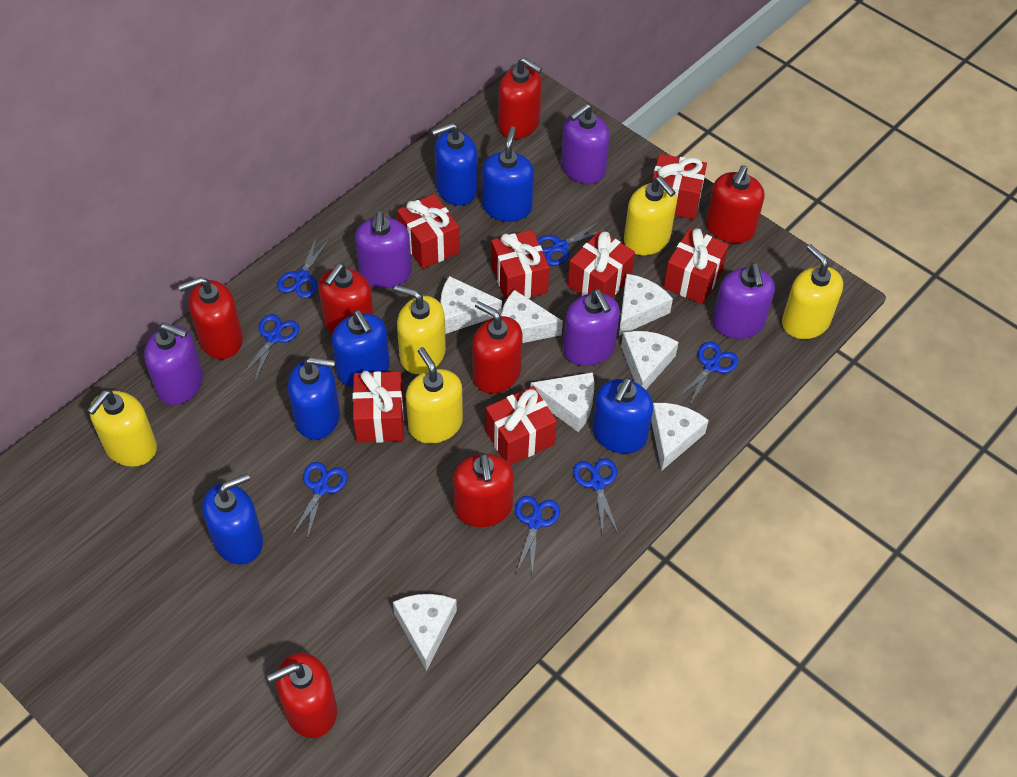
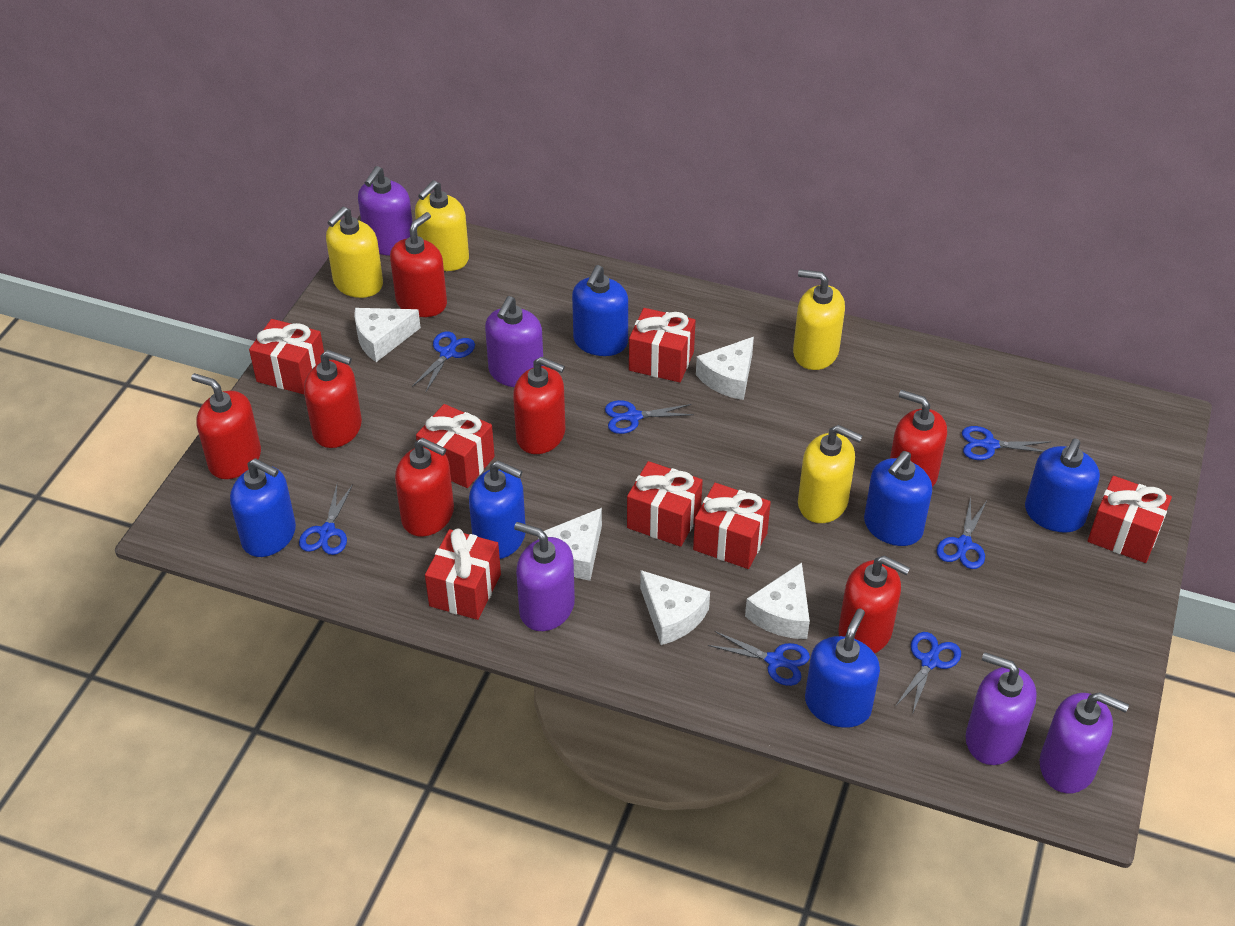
white cheese: [393,594,457,671] [441,276,502,334] [501,290,563,343] [530,372,594,432] [619,274,673,336] [621,331,679,390] [651,403,709,471] = 7 -> [354,308,421,362] [538,508,602,581] [640,570,710,645] [696,337,754,400] [745,562,810,639] = 5
yellow soap dispenser: [87,390,157,467] [394,285,446,374] [406,347,463,444] [624,176,677,255] [782,244,843,339] = 5 -> [326,206,383,298] [415,180,469,271] [793,269,845,370] [798,425,863,523] = 4

